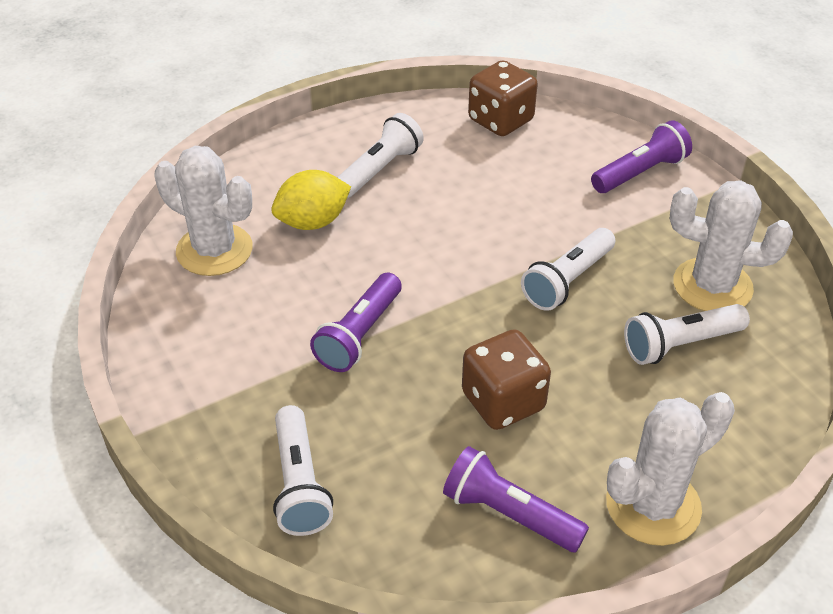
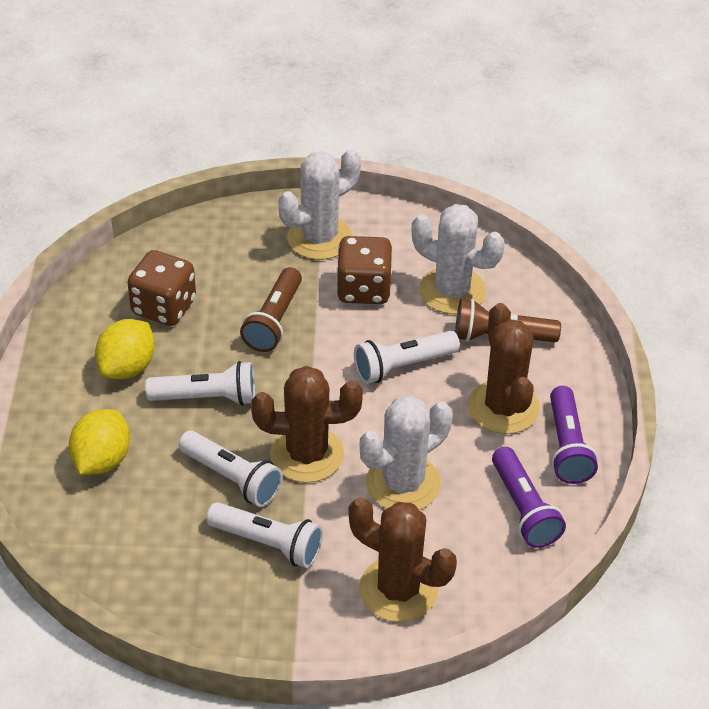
brown cactus: none = 0 -> [251,366,363,483] [348,498,457,622] [468,303,540,434] = 3
brown flashlight: none = 0 -> [240,267,302,352] [455,299,561,342] = 2
purple flashlight: [310,273,402,372] [443,446,589,552] [591,120,692,193] = 3 -> [492,447,566,548] [550,386,598,484] = 2
yellow lemon: [271,170,351,230] = 1 -> [69,409,130,475] [95,319,155,379] = 2

